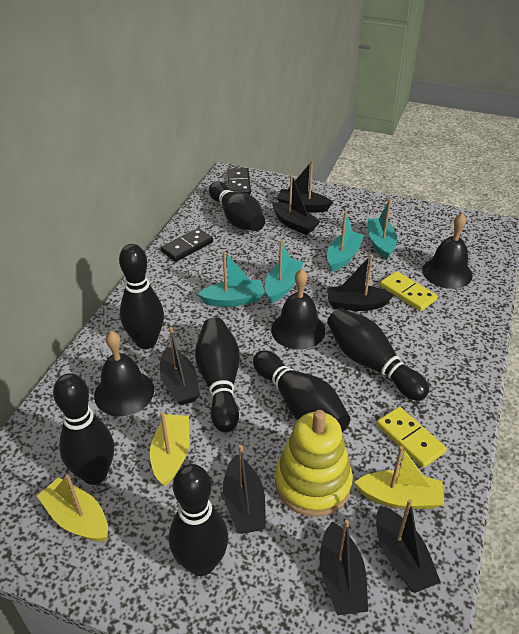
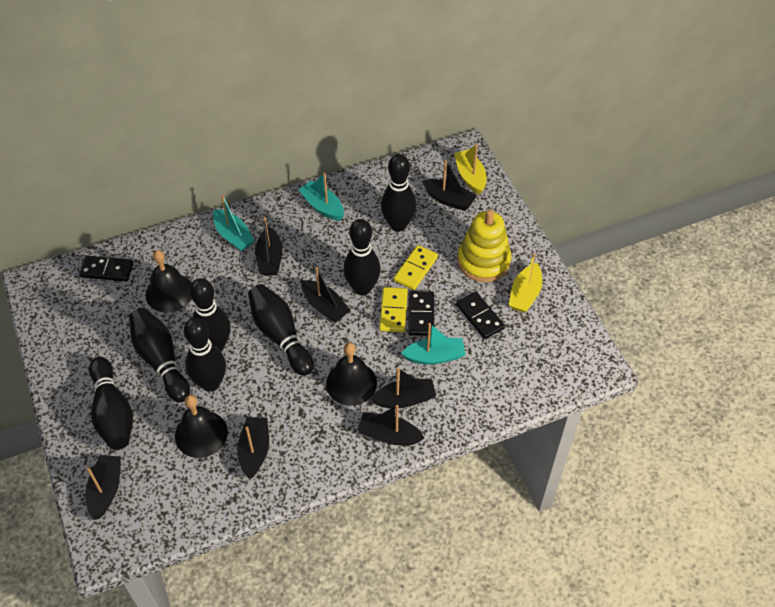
black domino: [161,228,213,262] [227,168,251,195] = 2 -> [79,256,134,282] [408,291,434,336] [456,291,505,339] = 3
turquoise boat: [198,251,265,307] [265,240,303,303] [327,211,364,271] [368,199,397,260] = 4 -> [213,195,255,251] [298,173,344,221] [401,323,466,365] = 3
yellow boat: [37,474,108,541] [150,412,190,486] [354,446,444,509] = 3 -> [454,143,486,195] [509,253,542,313] = 2

